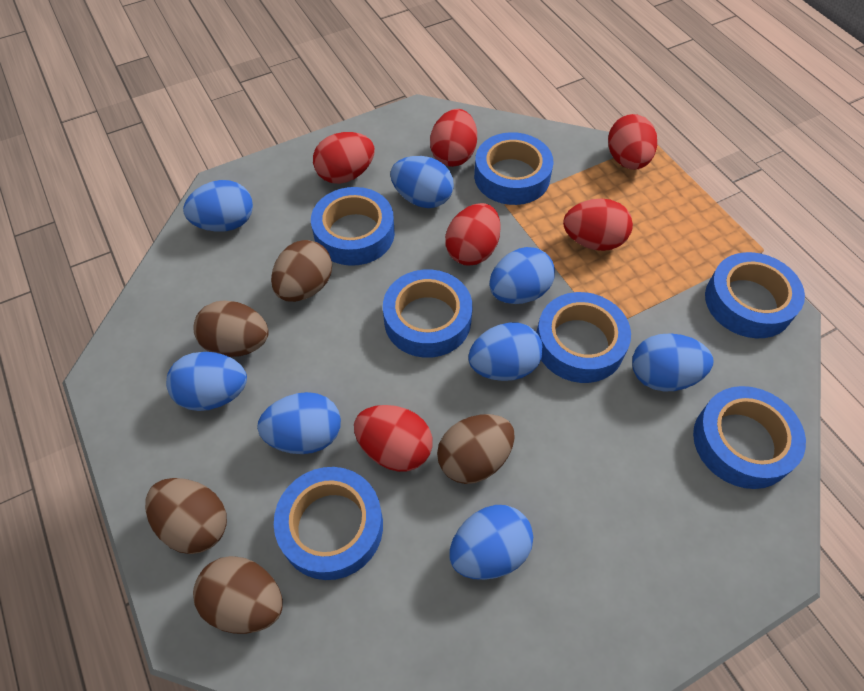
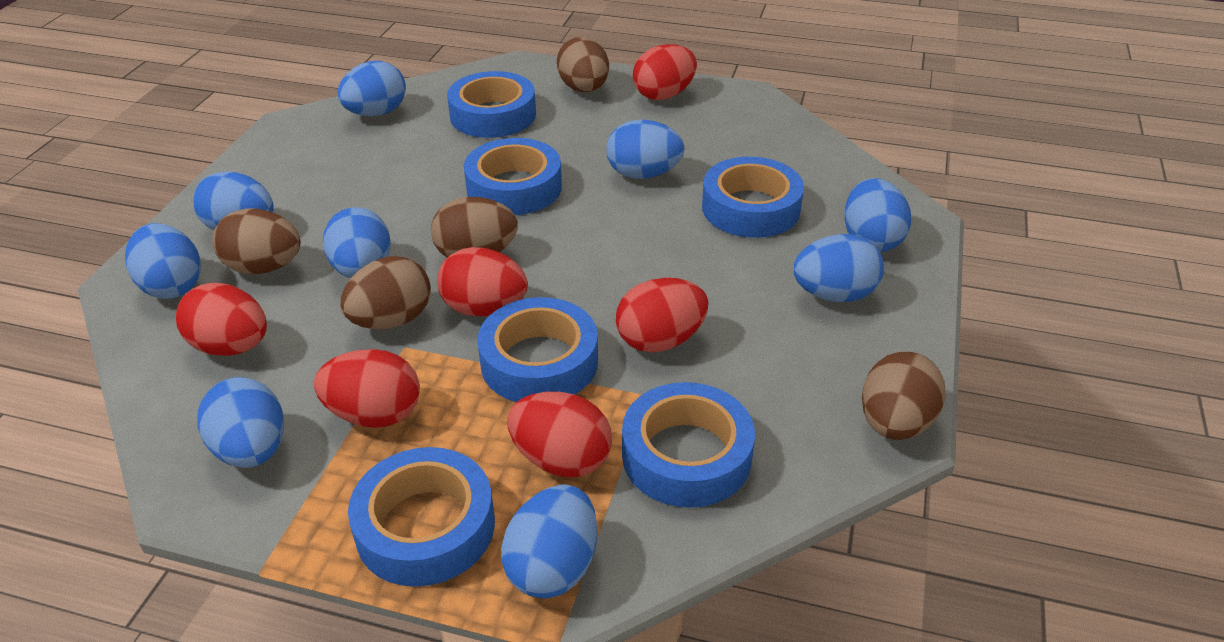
blue egg: [166,352,247,411] [183,180,253,232] [257,392,341,454] [390,156,454,208] [449,505,533,580] [468,323,543,381] [489,247,555,304] [632,334,713,392] = 8 -> [125,223,201,299] [193,171,274,230] [197,377,284,468] [323,207,391,278] [338,61,406,116] [501,484,597,599] [606,120,685,179] [793,234,884,302] [844,178,911,252] = 9
blue tape: [274,467,383,580] [311,187,395,266] [383,269,472,358] [474,132,554,205] [537,292,631,383] [693,386,806,489] [705,252,805,338] = 7 -> [348,447,495,587] [447,71,536,138] [464,138,562,215] [477,297,598,402] [622,382,755,508] [702,157,804,238] = 6

